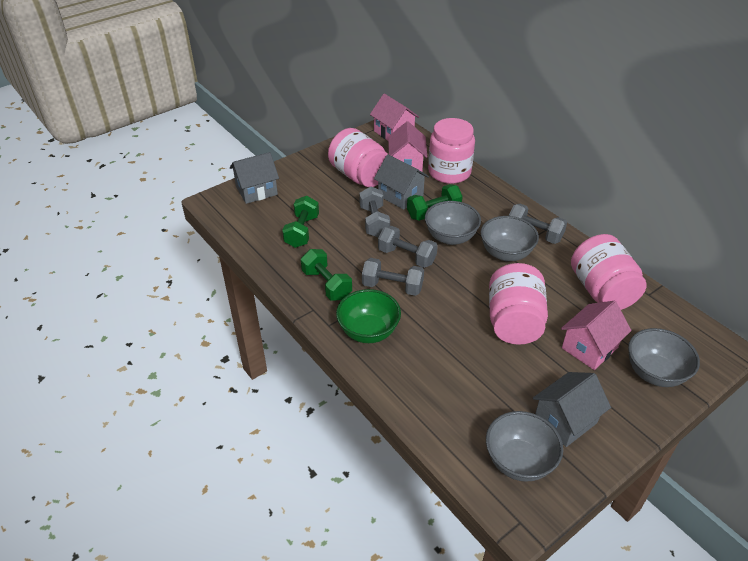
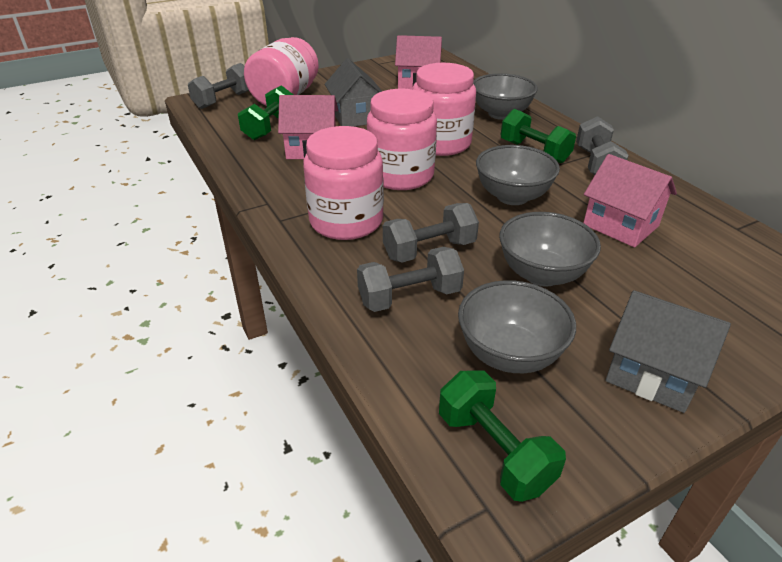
green bowl: [336,289,401,343] = 1 -> none = 0
grey house: [230,152,279,204] [374,154,429,210] [533,372,611,447] = 3 -> [325,58,382,127] [606,290,731,413] = 2

